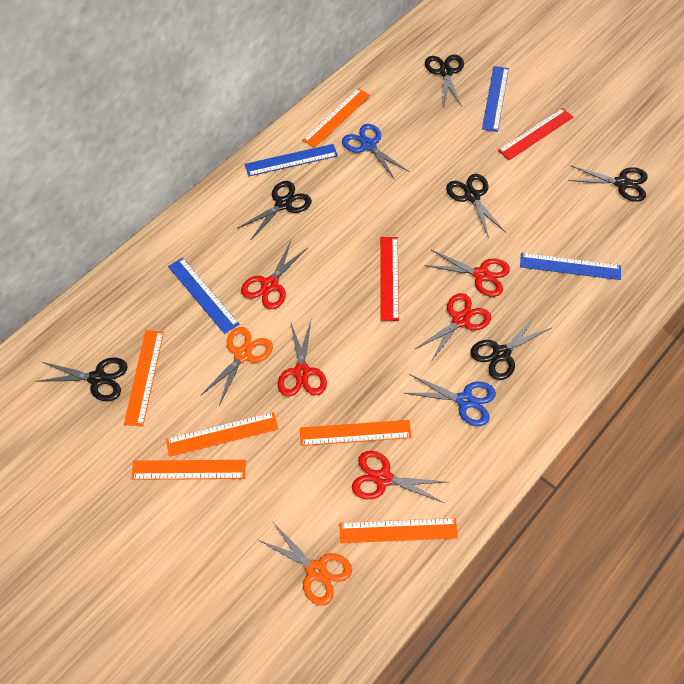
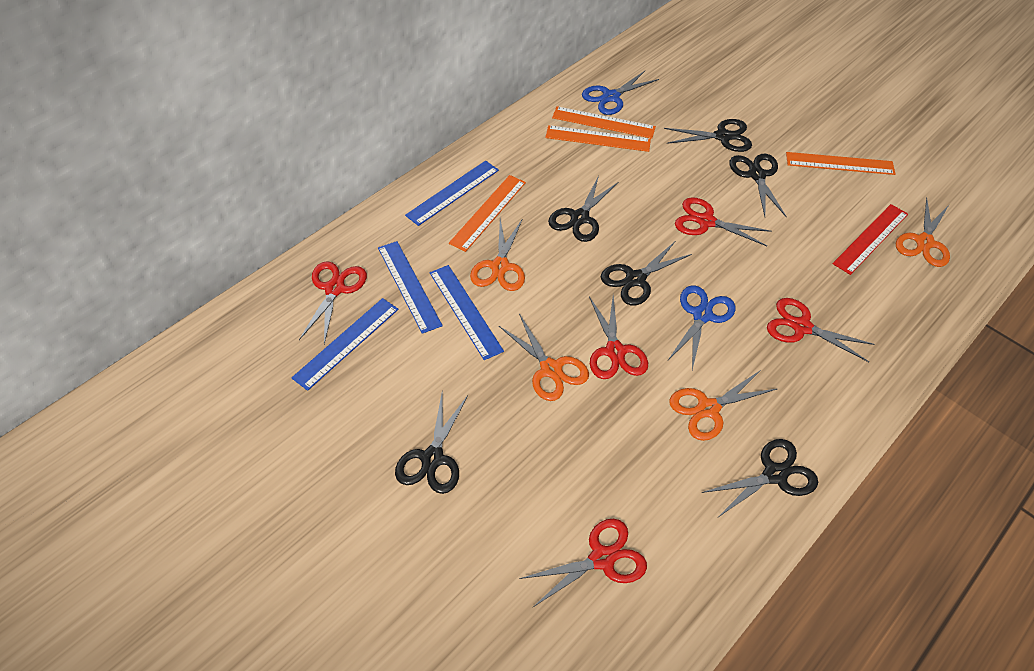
orange ruler: [124,330,164,426] [131,460,246,480] [166,412,278,457] [300,420,412,446] [303,88,370,148] [339,518,458,543] = 6 -> [449,175,526,252] [545,125,651,152] [552,106,656,139] [786,152,895,175] = 4
orange scissors: [201,327,273,405] [258,521,352,606] = 2 -> [470,218,525,291] [499,314,589,401] [669,370,777,441] [896,198,950,267] = 4
red ruler: [380,237,399,321] [498,108,573,160] = 2 -> [833,204,908,275] = 1

